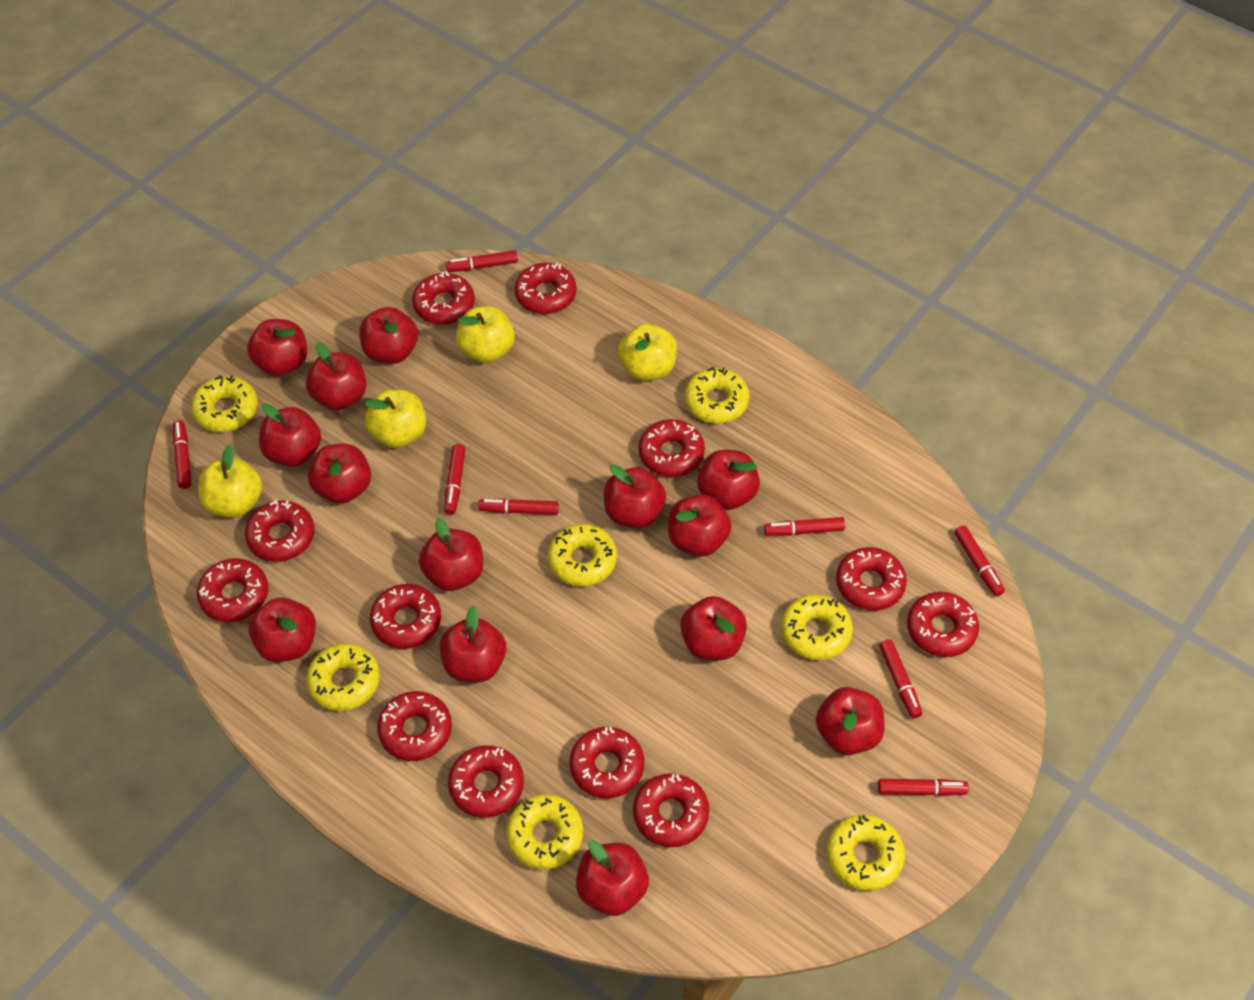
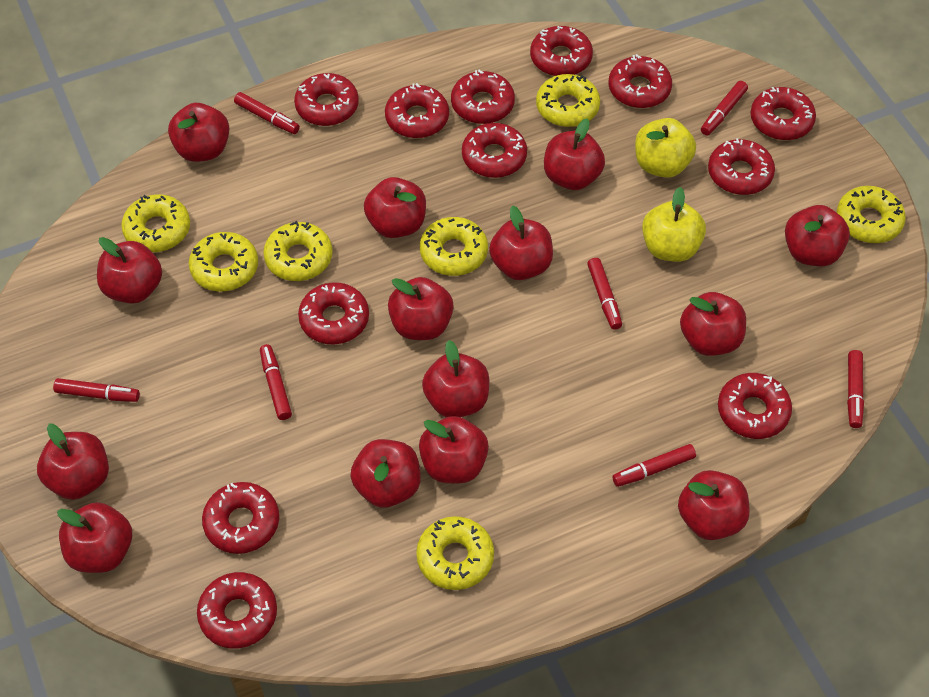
red marker: [173,420,192,489] [444,444,465,515] [446,250,518,272] [478,498,559,515] [764,517,845,536] [878,779,969,796] [879,640,922,719] [954,525,1005,596] = 8 -> [53,378,140,402] [234,92,300,134] [260,344,292,420] [587,258,622,330] [612,444,696,487] [701,81,748,135] [847,350,864,428] = 7
yellow apple: [199,445,262,518] [365,390,426,448] [456,306,515,363] [618,324,677,381] = 4 -> [635,118,696,178] [642,187,706,262] = 2

